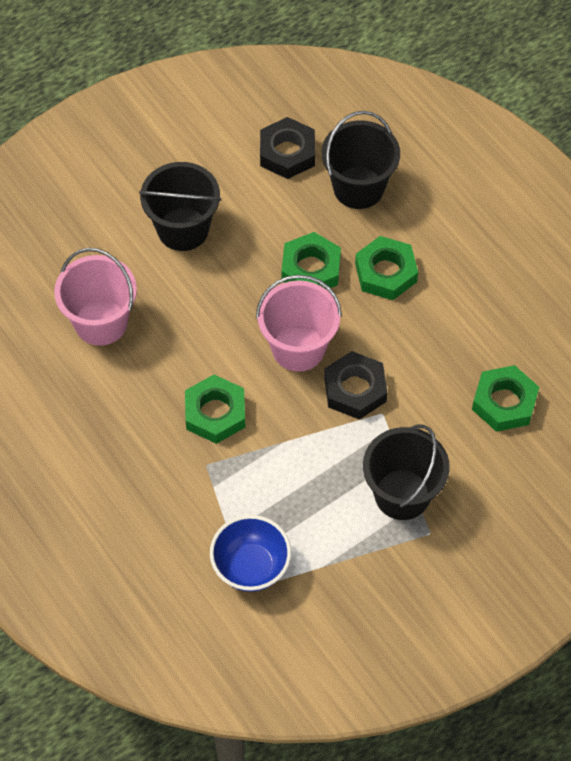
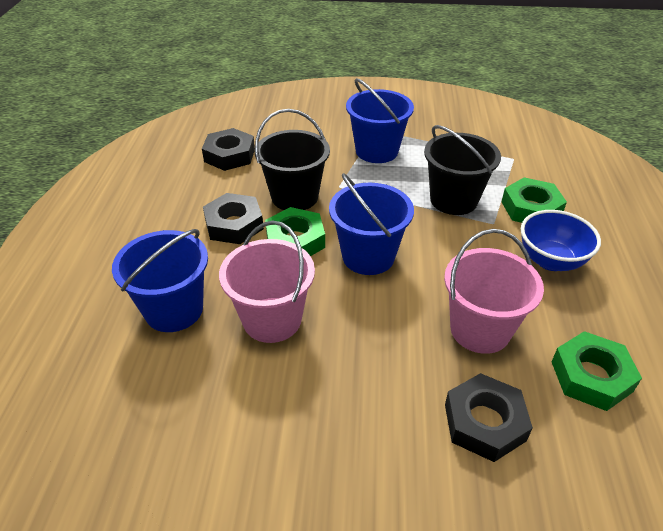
black bucket: [139,162,221,251] [322,111,400,209] [363,424,449,520] = 3 -> [255,109,330,210] [424,125,501,215] = 2
black nut: [260,117,315,179] [324,351,387,420] = 2 -> [202,128,255,171] [203,193,264,244] [445,373,533,462] = 3
blue bucket: none = 0 -> [112,229,208,332] [329,173,414,275] [346,78,414,163] = 3
green nut: [185,375,245,444] [282,232,341,290] [355,236,418,300] [472,365,539,432] = 4 -> [265,207,325,256] [501,177,567,223] [552,331,642,411] = 3

